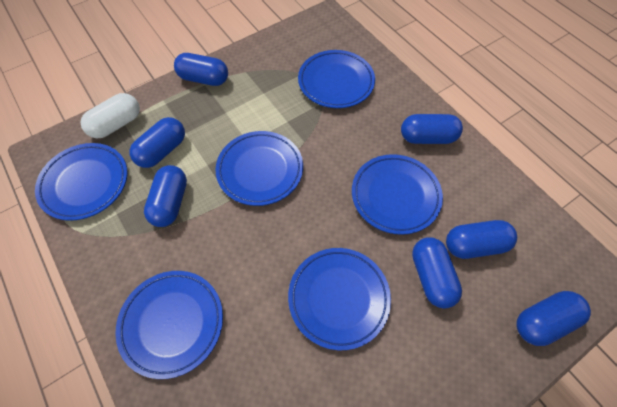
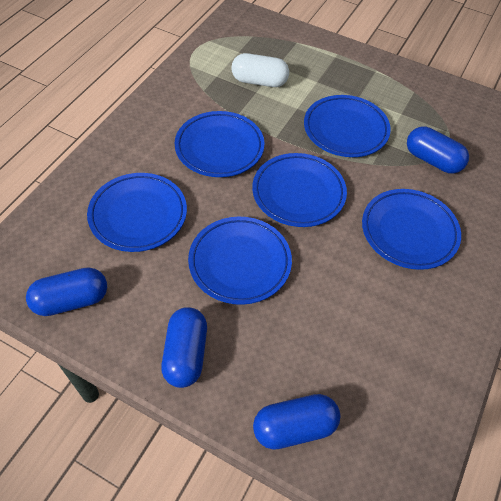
blue capsule: [130,117,185,168] [144,165,187,227] [174,53,228,86] [401,114,463,144] [412,237,462,309] [446,220,517,259] [516,291,591,346] = 7 -> [26,267,107,316] [161,307,207,388] [253,394,340,450] [407,126,469,174] = 4

